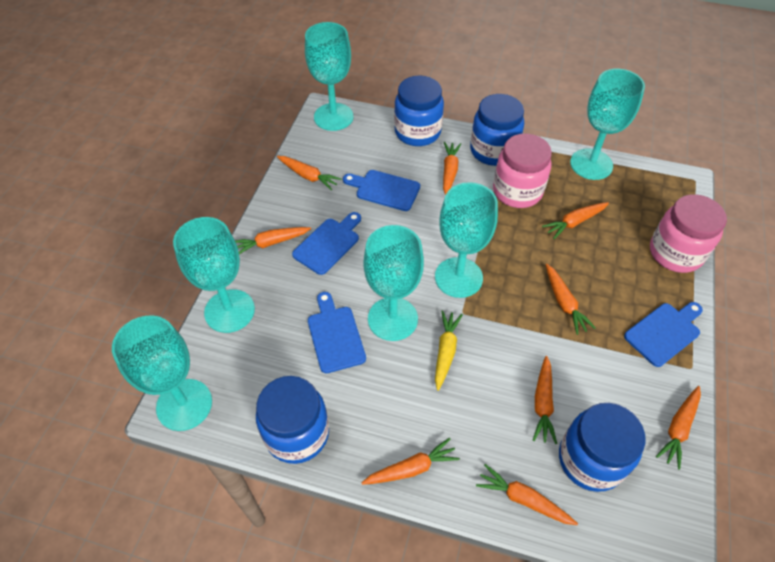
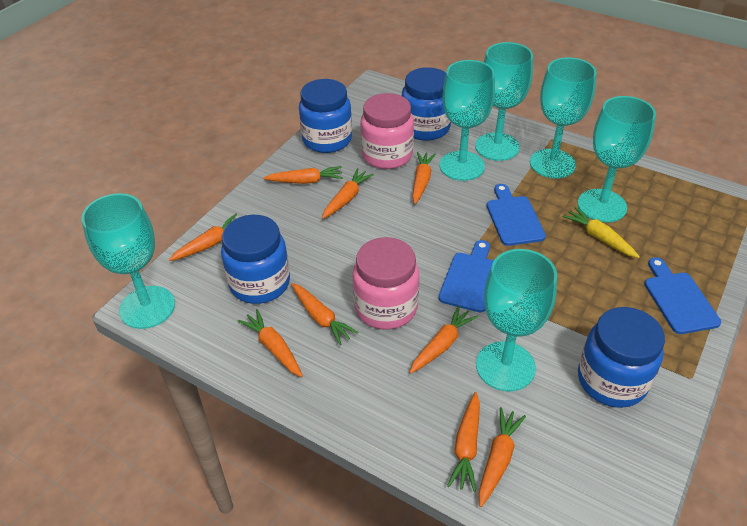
blue cutting board: [292,212,361,275] [308,292,366,373] [343,170,420,211] [624,302,703,367] = 4 -> [439,240,494,312] [487,184,546,246] [644,257,721,334] = 3

